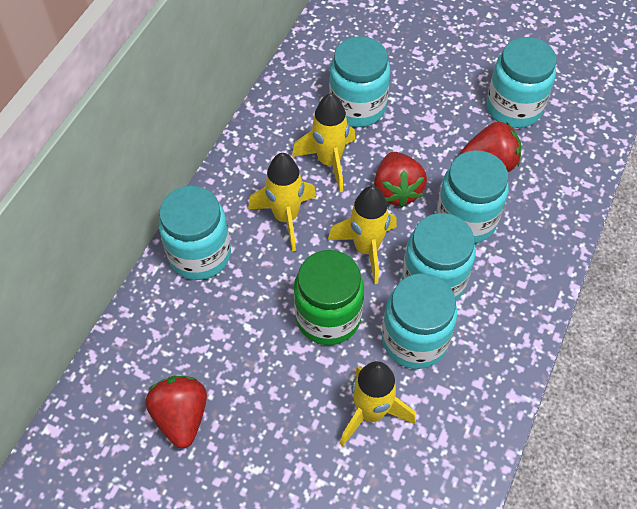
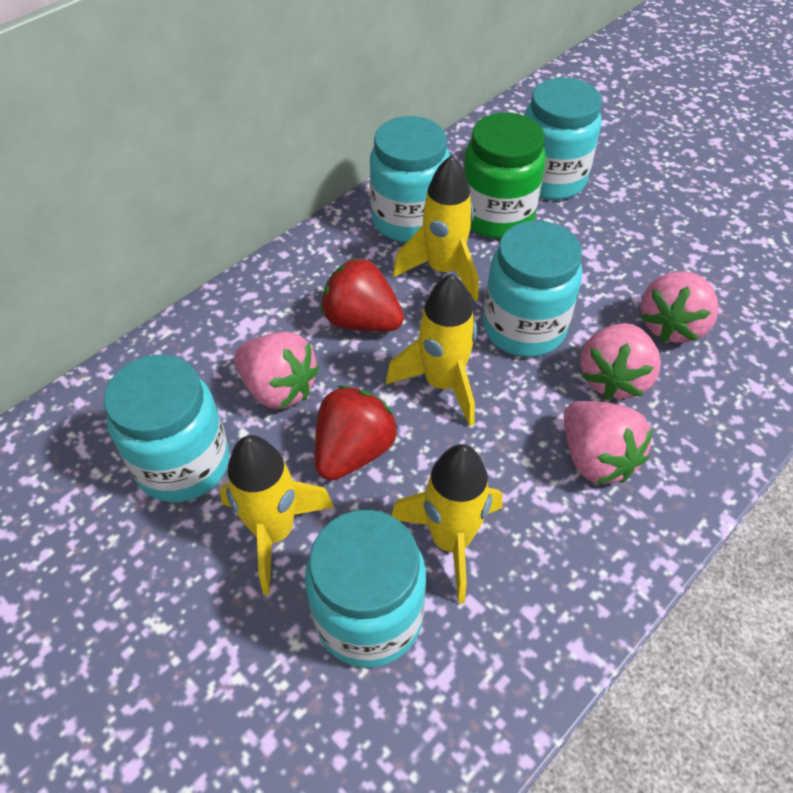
pink strawberry: none = 0 -> [234,332,319,409] [564,401,653,484] [580,323,661,400] [641,271,719,343] = 4
red strawberry: [145,376,207,448] [374,152,427,207] [460,122,521,172] = 3 -> [315,385,398,481] [321,257,404,332] = 2
turquoise jar: [158,186,231,280] [329,36,390,127] [382,273,457,369] [402,213,476,301] [436,150,509,243] [487,37,556,128] = 6 -> [104,355,230,502] [305,510,426,667] [370,116,450,242] [483,221,582,357] [524,78,602,200] = 5

